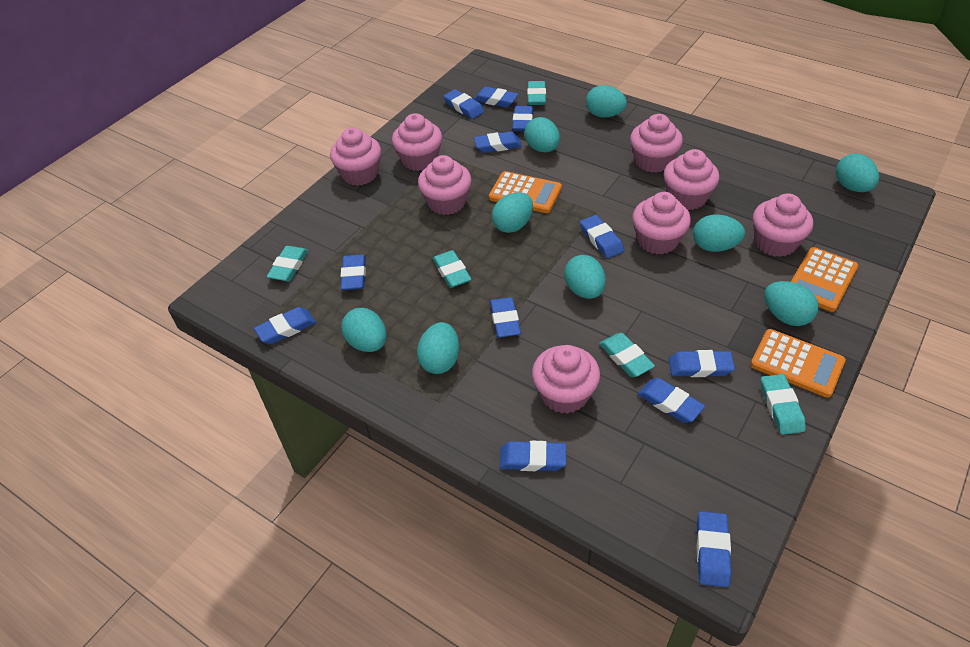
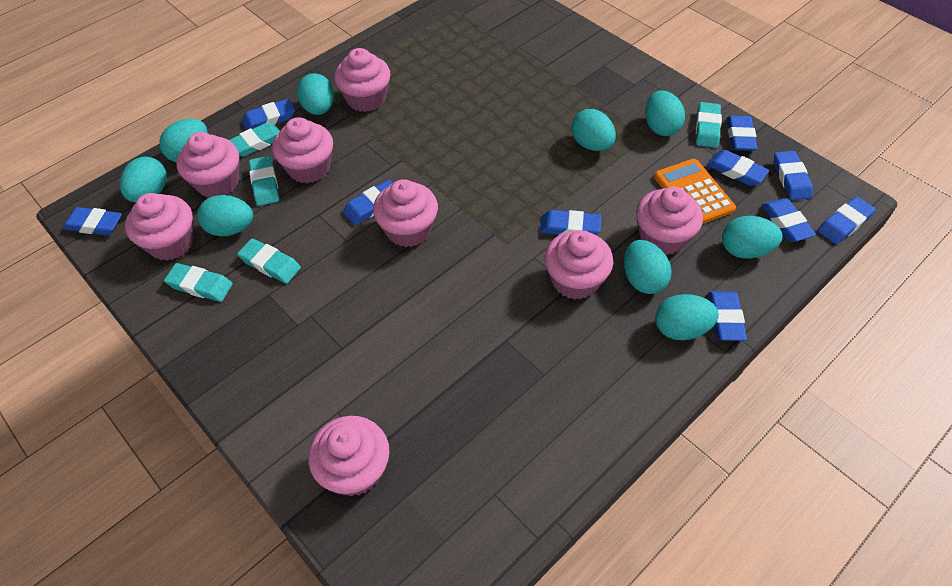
blue eraser: [254,307,316,344] [341,254,366,290] [443,89,484,119] [474,87,518,107] [474,132,522,153] [490,297,521,338] [500,441,566,471] [512,106,533,131] [580,215,624,258] [638,378,705,423] [669,350,735,377] [697,511,731,587] = 12 -> [63,207,122,235] [242,99,295,131] [343,180,393,225] [540,210,601,236] [707,150,769,186] [708,291,747,341] [727,115,758,151] [762,198,816,242] [774,151,813,200] [818,197,876,244] = 10
orange calculator: [489,171,562,213] [750,329,846,398] [791,247,858,312] = 3 -> [654,159,736,224] = 1

